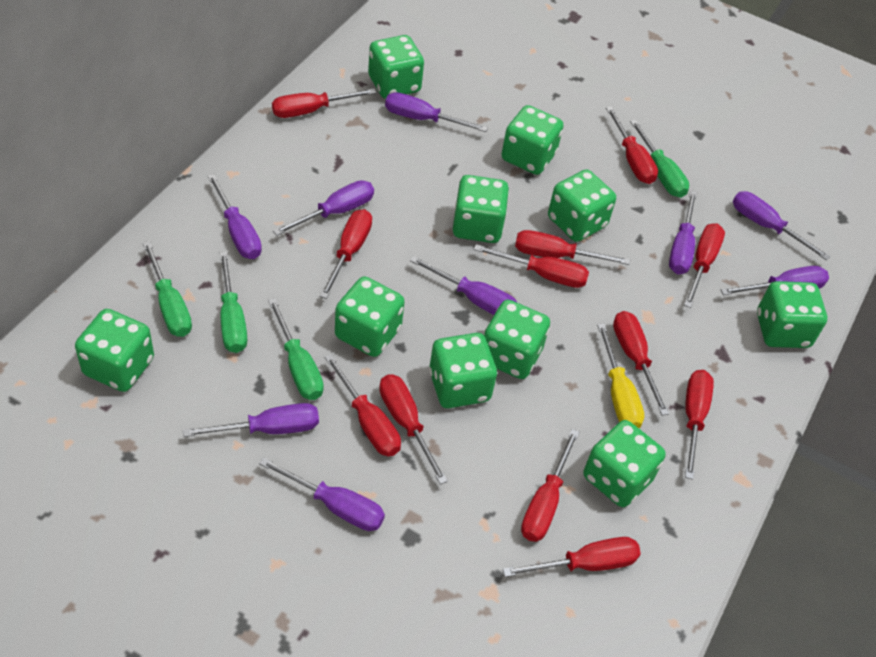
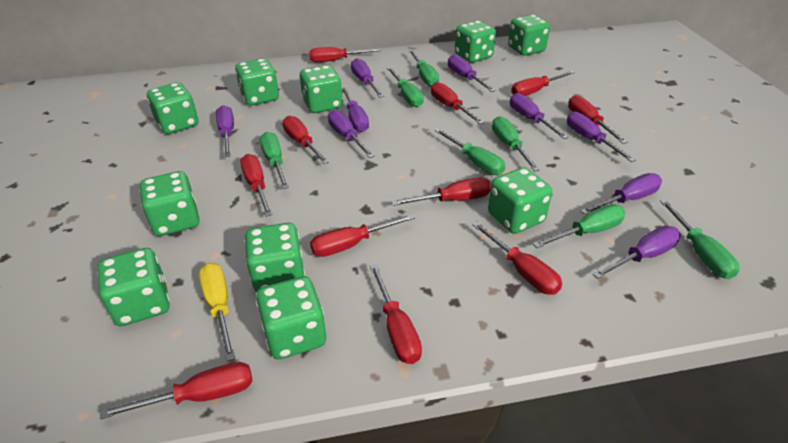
green screwdriver: [143,241,192,337] [220,252,247,353] [268,298,324,400] [630,120,689,198] = 4 -> [260,132,289,189] [387,67,424,107] [408,49,439,86] [435,128,505,175] [492,116,540,171] [533,204,626,248] [660,199,739,279] = 7
red screwdriver: [272,88,376,118] [320,209,372,299] [324,354,401,457] [379,374,448,485] [474,244,589,288] [503,537,641,577] [515,230,630,265] [521,429,579,542] [606,107,658,184] [613,311,669,416] [684,223,725,308] [685,370,714,479] = 12 -> [100,362,252,419] [240,154,272,217] [282,116,329,164] [309,47,381,62] [310,214,415,257] [370,264,422,364] [391,178,491,206] [431,82,484,124] [472,222,562,295] [511,71,575,96] [568,95,628,144] = 11

